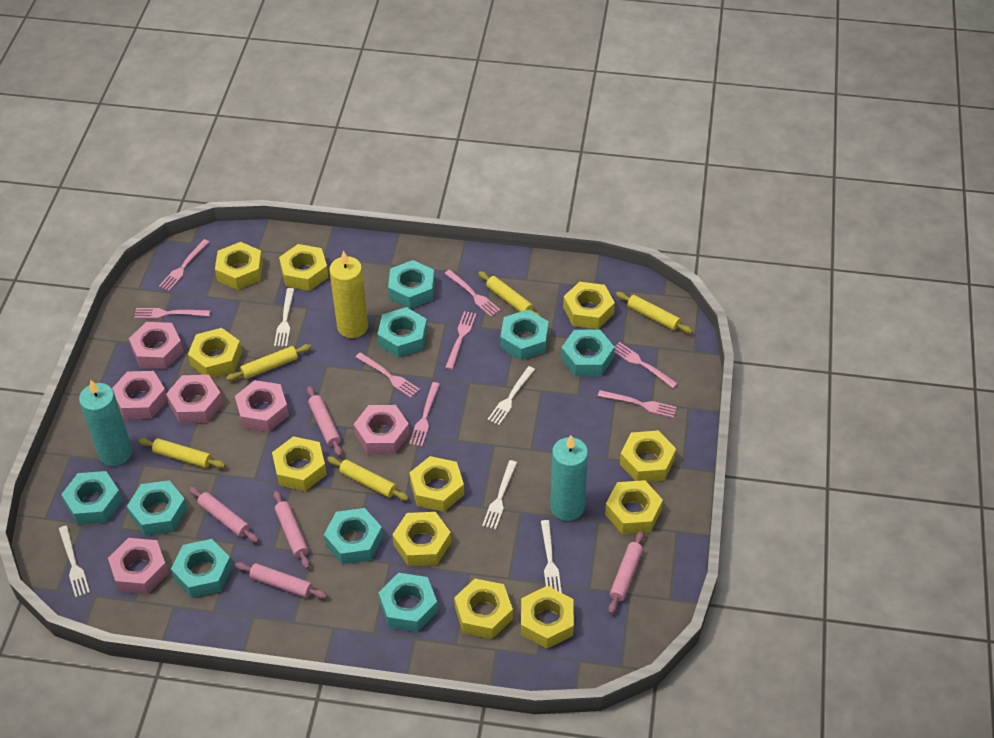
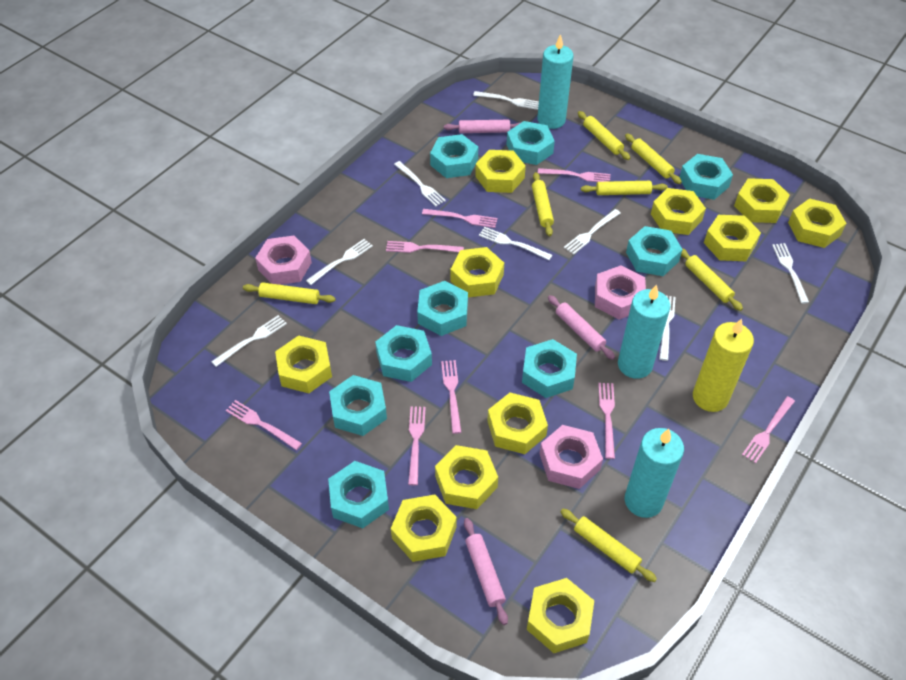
pink nut: [108,538,169,594] [112,371,168,419] [129,322,184,369] [166,375,223,423] [235,380,289,432] [354,405,410,454] = 6 -> [255,236,312,285] [540,425,603,489] [595,266,646,320] = 3
pink rolling pin: [189,487,259,543] [235,562,327,599] [273,491,310,569] [307,386,342,456] [608,530,644,614] = 5 -> [444,120,521,133] [464,518,508,625] [548,295,615,360] = 3
turquoise candle: [79,380,132,466] [550,435,588,521] = 2 -> [537,34,574,129] [618,284,670,379] [625,428,684,518] = 3
white fork: [59,526,90,598] [274,288,294,347] [482,460,517,529] [487,366,535,425] [541,520,562,593] = 5 -> [211,315,287,367] [306,239,373,285] [394,161,446,206] [473,91,539,110] [479,227,552,260] [564,209,621,255] [659,296,676,361] [772,243,809,304] = 8
yellow rolling pin: [138,438,225,468] [226,344,312,381] [327,456,409,501] [478,271,541,317] [616,292,693,334] = 5 -> [243,282,336,304] [532,172,554,236] [560,509,657,582] [578,111,630,160] [581,181,667,195] [625,133,682,184] [681,248,743,311] = 7

